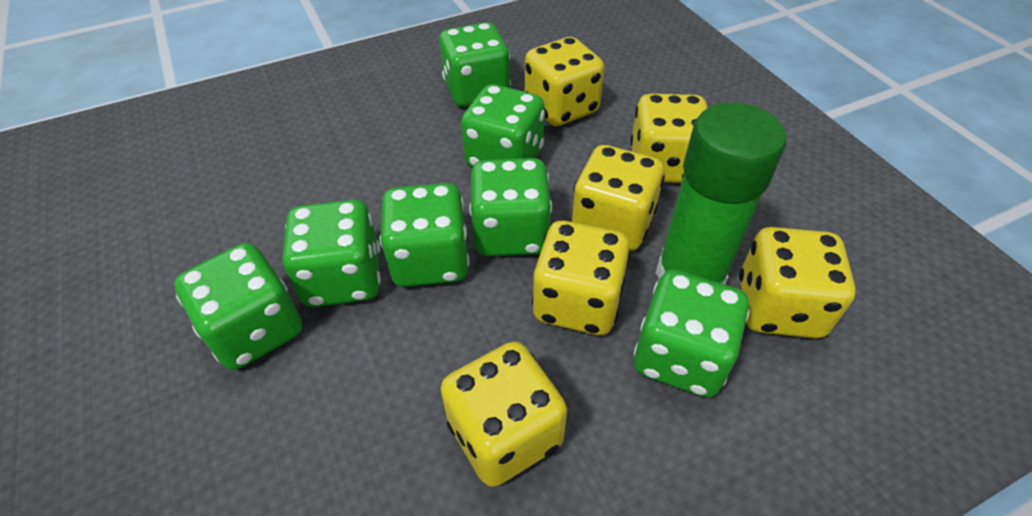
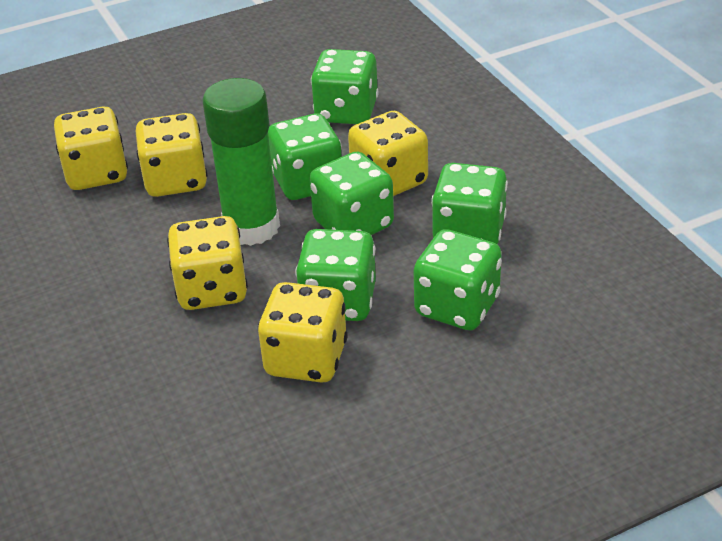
green dice: [174,243,302,370] [283,200,381,307] [380,183,469,287] [439,22,511,107] [461,84,545,168] [469,158,552,256] [634,270,750,397] = 7 -> [268,114,342,200] [295,229,376,321] [309,151,394,235] [311,49,378,124] [414,229,502,330] [431,163,508,244] = 6
yellow dice: [440,342,567,487] [525,37,604,126] [532,221,631,335] [572,145,665,251] [630,94,708,183] [739,227,856,339] = 6 -> [54,107,128,190] [136,113,208,197] [167,216,248,310] [258,282,348,383] [348,111,428,196] = 5

